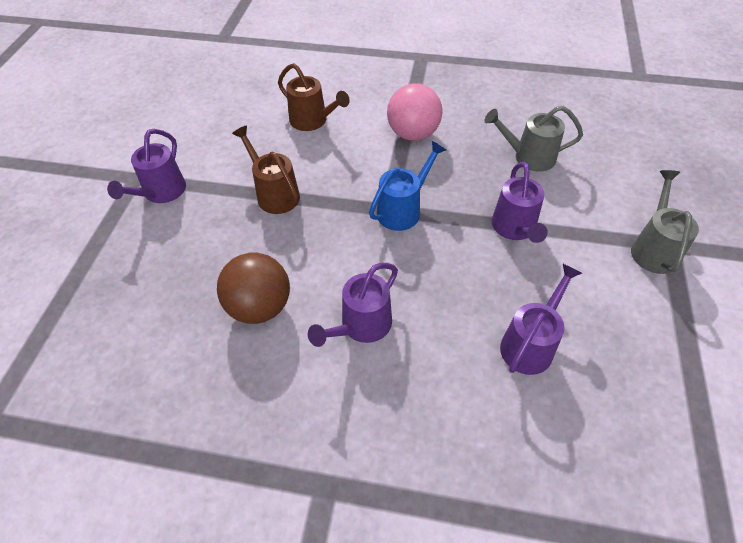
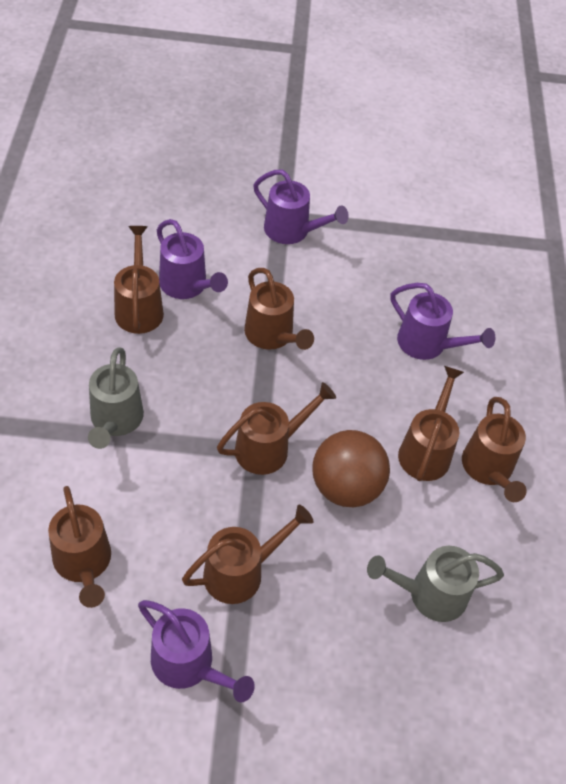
blue watering can: [369,141,446,231] = 1 -> none = 0
brown watering can: [232,125,300,214] [278,63,350,131] = 2 -> [48,486,111,608] [114,226,164,334] [182,504,313,604] [217,382,336,475] [244,268,314,350] [398,366,464,481] [462,397,527,502] = 7
pink ball: [387,83,442,141] = 1 -> none = 0

